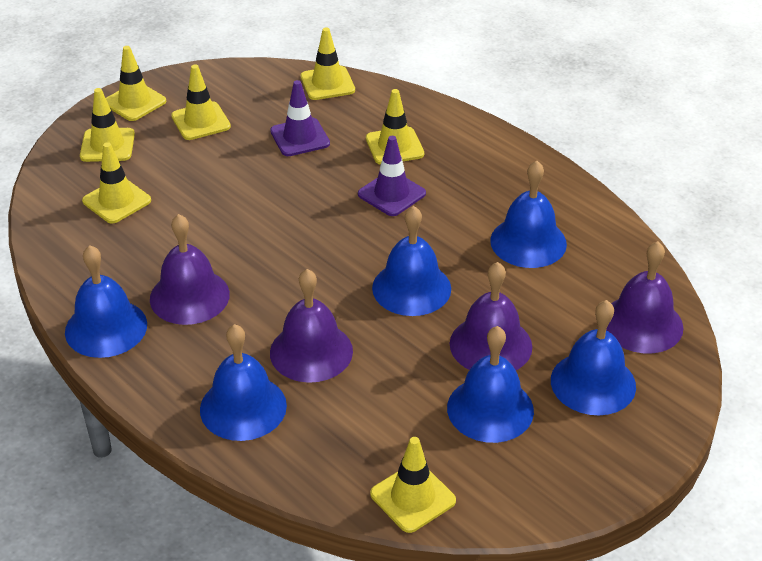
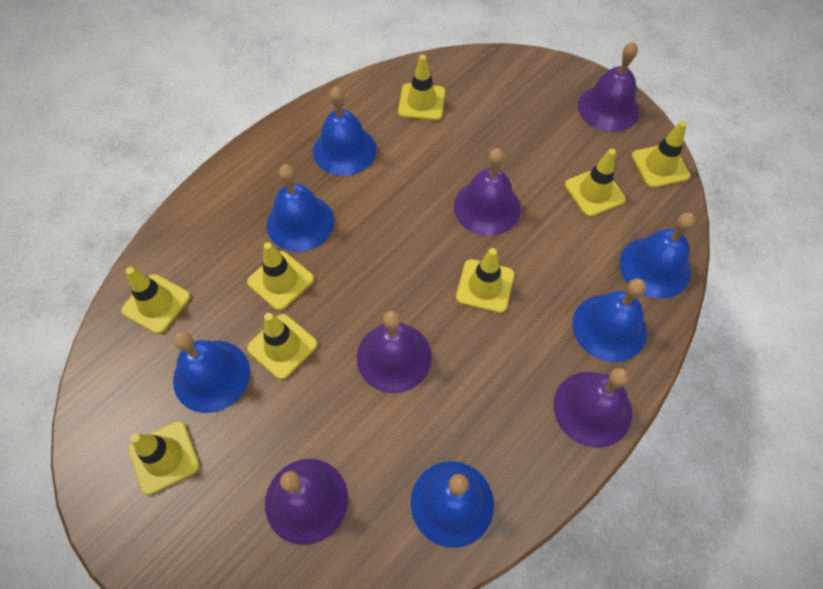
purple bell: [150,214,230,325] [270,269,353,383] [450,262,532,370] [606,241,684,354] = 4 -> [265,459,348,545] [357,311,432,393] [454,148,521,236] [554,368,632,448] [578,42,639,132] = 5
purple traffic cone: [270,80,330,156] [358,136,426,216] = 2 -> none = 0
yellow traffic cone: [80,88,135,162] [82,142,151,224] [106,46,167,121] [171,64,231,140] [301,27,355,100] [366,89,424,165] [370,437,456,533] = 7 -> [121,267,190,334] [129,421,199,495] [247,242,314,311] [247,313,317,380] [398,55,445,121] [456,248,514,313] [565,149,626,217] [631,121,690,188] = 8

